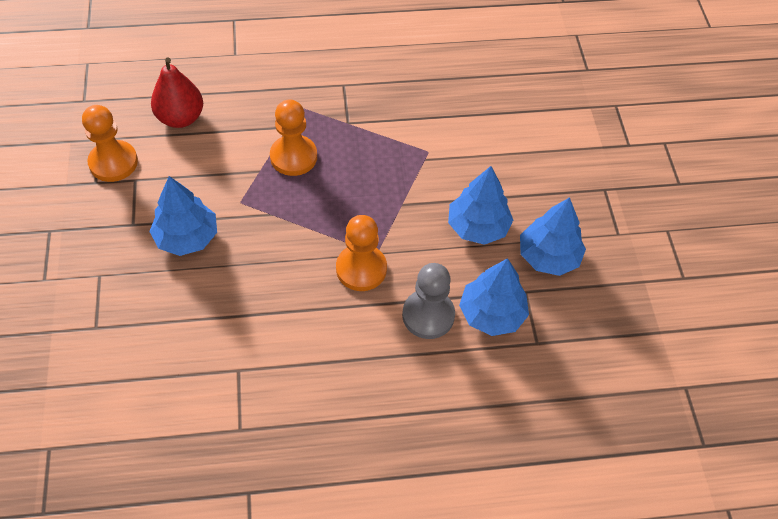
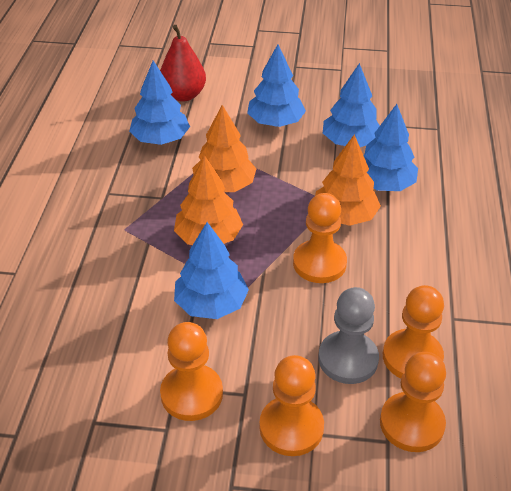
blue tree: [149,176,217,256] [448,166,513,245] [459,258,529,336] [520,197,586,276] = 4 -> [129,61,190,145] [174,222,249,319] [247,44,306,127] [323,63,380,147] [363,104,418,191] = 5
orange pawn: [82,105,138,182] [270,99,317,176] [336,215,387,291] = 3 -> [160,322,223,421] [259,355,324,456] [293,193,347,283] [380,352,446,452] [383,285,444,378] = 5
orange tree: none = 0 -> [174,155,243,245] [192,105,257,192] [315,135,381,226] = 3

